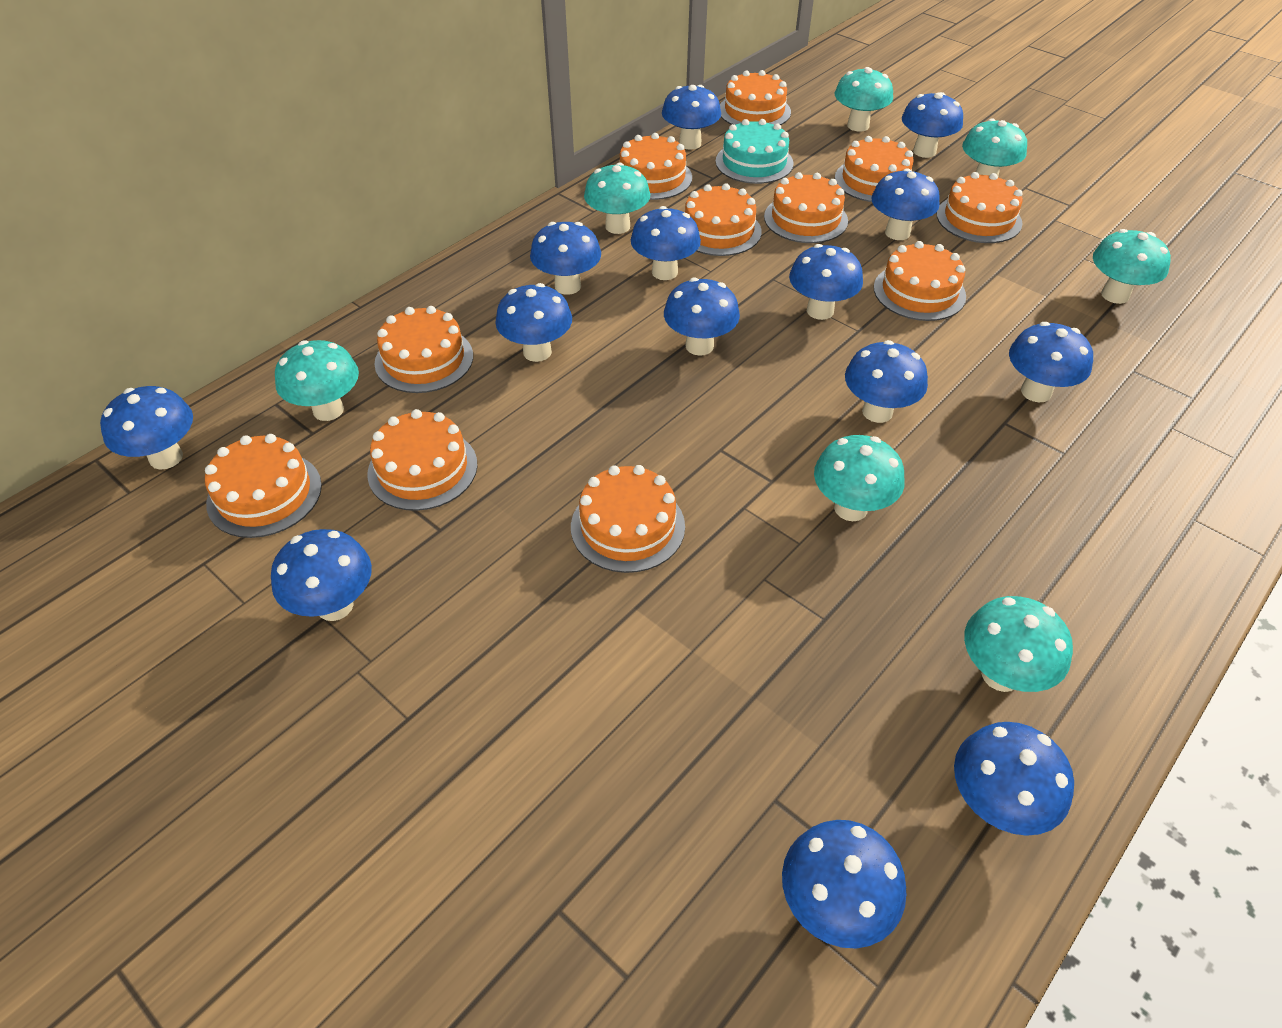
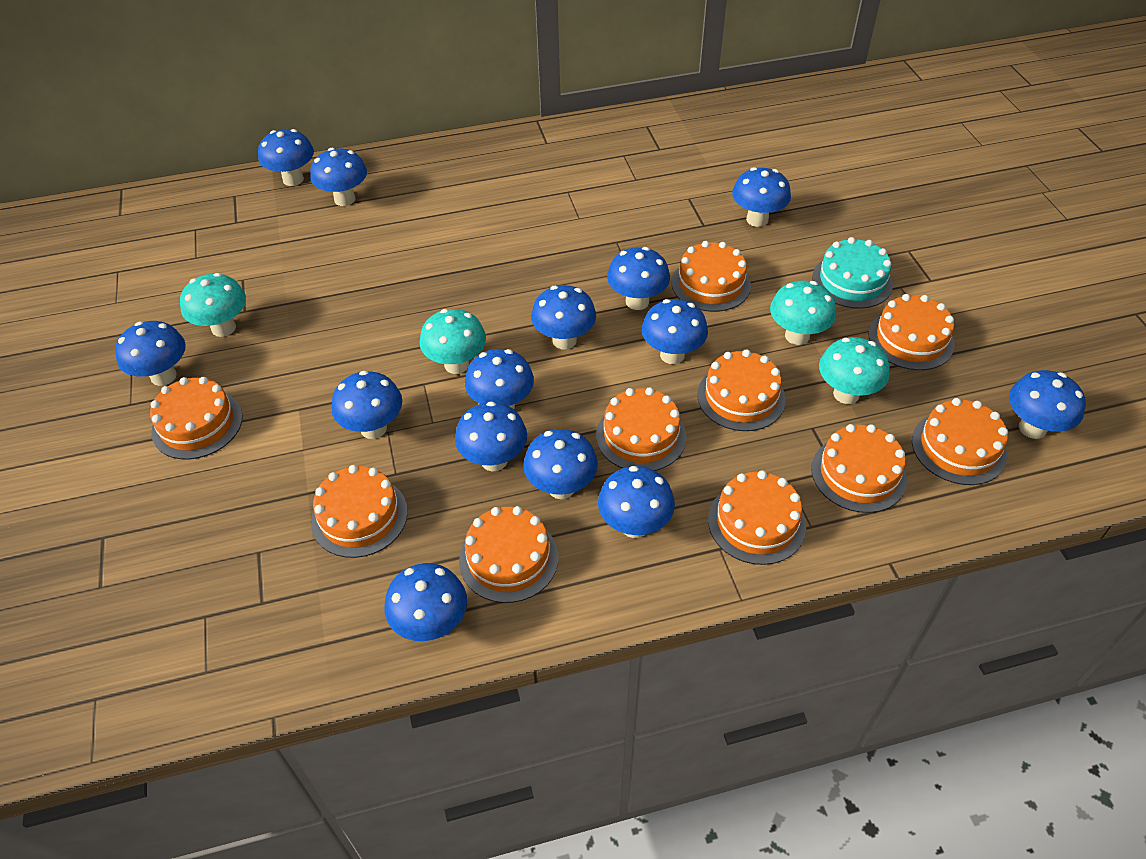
orange cake: [205,434,322,538] [367,409,477,511] [374,306,473,393] [571,465,685,573] [619,133,692,200] [685,183,761,256] [720,70,791,125] [764,172,848,243] [835,136,914,202] [874,241,966,321] [937,172,1023,243] = 11 -> [150,377,243,459] [311,465,408,558] [459,506,558,603] [596,387,686,471] [672,241,751,312] [697,349,785,431] [708,470,806,565] [811,424,907,513] [869,294,955,370] [912,398,1008,485] = 10
turquoise mushroom: [275,340,359,421] [584,163,650,234] [814,435,905,521] [835,67,893,132] [962,118,1027,176] [964,596,1073,692] [1093,229,1171,304] = 7 -> [180,273,246,337] [420,309,486,374] [770,281,836,345] [819,337,889,404] = 4

